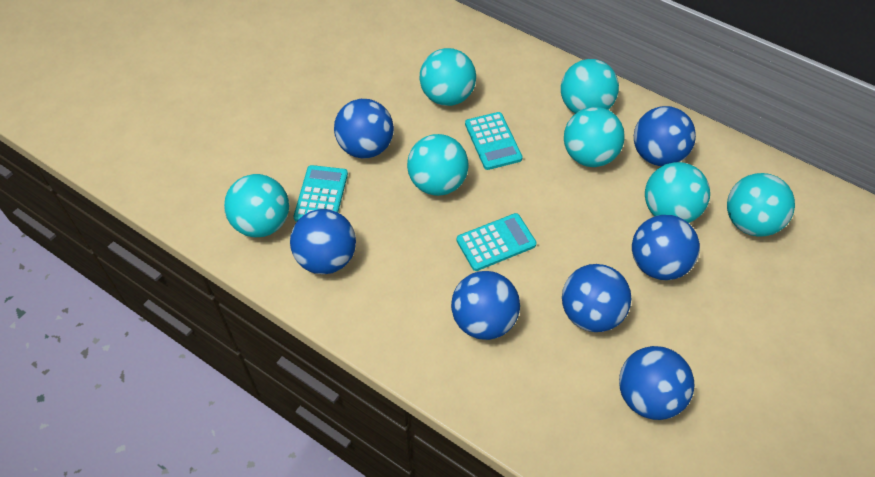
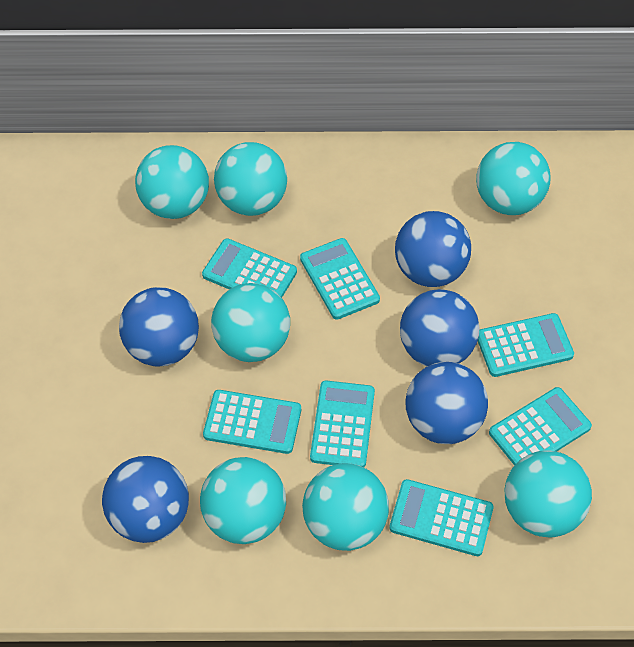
blue ball: [290,209,356,274] [334,99,394,159] [451,271,520,340] [562,264,631,332] [619,346,695,420] [632,215,700,280] [634,106,696,166] = 7 -> [102,456,189,543] [119,287,199,366] [395,211,471,287] [400,289,479,366] [405,362,488,444] = 5
turquoise calculator: [293,165,348,222] [456,213,537,271] [465,112,523,170] = 3 -> [202,238,297,298] [203,390,301,454] [300,238,380,320] [310,380,375,467] [389,479,494,556] [478,313,574,377] [489,387,592,466] = 7

